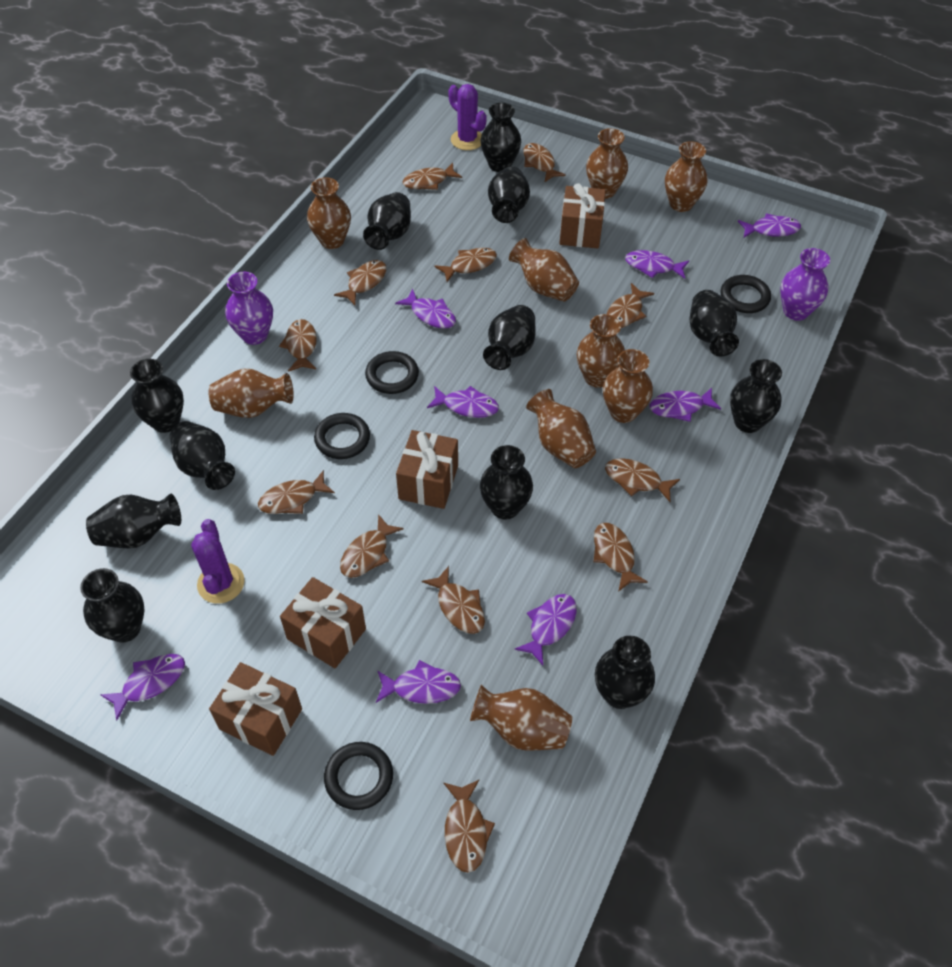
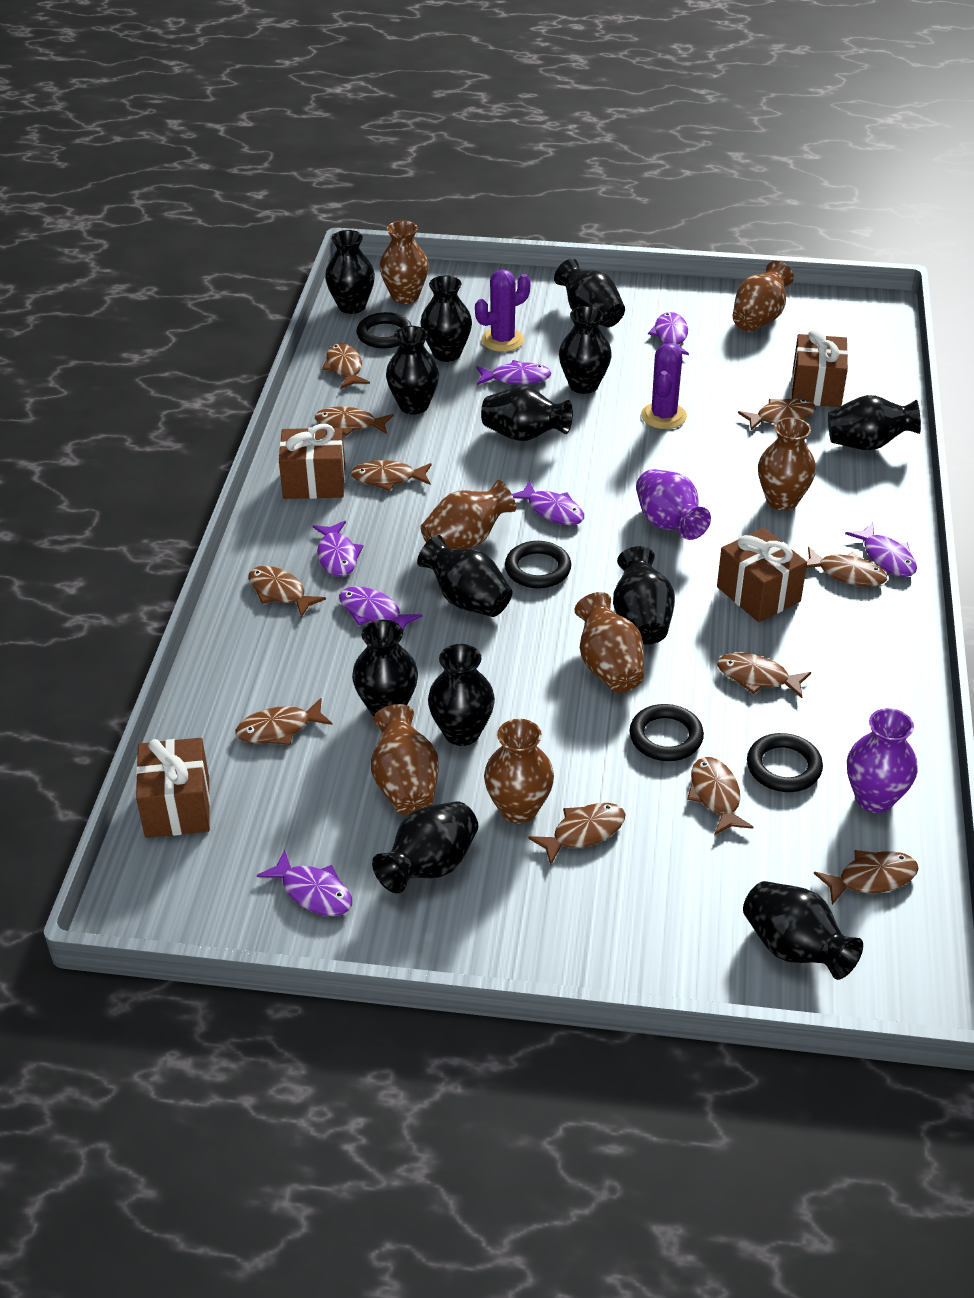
black vase: [80,568,144,642] [86,494,181,548] [130,359,184,433] [170,421,235,490] [363,192,411,250] [480,103,521,172] [480,445,533,519] [483,305,536,370] [488,166,530,223] [595,636,655,709] [690,290,739,356] [730,359,782,433] = 12 -> [325,230,375,314] [352,620,418,716] [372,801,478,893] [386,326,439,414] [417,535,512,617] [421,275,472,362] [428,644,495,746] [481,386,573,441] [554,259,625,327] [559,306,612,394] [613,546,675,644] [743,881,863,980] [828,395,921,450] = 13
brown fish: [258,470,335,514] [279,319,317,372] [334,260,387,305] [340,514,404,578] [402,163,462,190] [422,566,485,634] [434,248,497,282] [444,780,495,873] [523,143,566,182] [593,523,648,592] [605,458,680,502] [607,283,654,328] = 12 -> [236,698,333,745] [248,566,326,618] [315,406,394,436] [322,343,370,389] [351,460,432,491] [528,803,625,865] [687,757,754,835] [717,653,811,698] [738,399,816,430] [806,547,887,587] [814,850,919,905] = 11
brown vase: [209,369,294,418] [307,177,351,249] [470,684,572,750] [509,238,579,302] [526,389,596,468] [577,314,625,388] [586,128,628,199] [603,349,653,423] [665,141,708,212] = 9 -> [371,704,439,815] [380,221,429,304] [420,480,516,549] [484,719,554,823] [574,592,644,692] [733,261,794,331] [758,417,816,511] = 7
purple fish: [100,654,185,720] [376,660,461,704] [395,289,456,329] [427,386,499,418] [514,594,577,665] [625,250,689,279] [650,388,721,422] [738,213,801,237] = 8 -> [257,849,352,916] [313,521,364,577] [339,586,423,631] [476,360,551,385] [512,481,584,525] [648,312,689,355] [845,522,917,577] = 7

